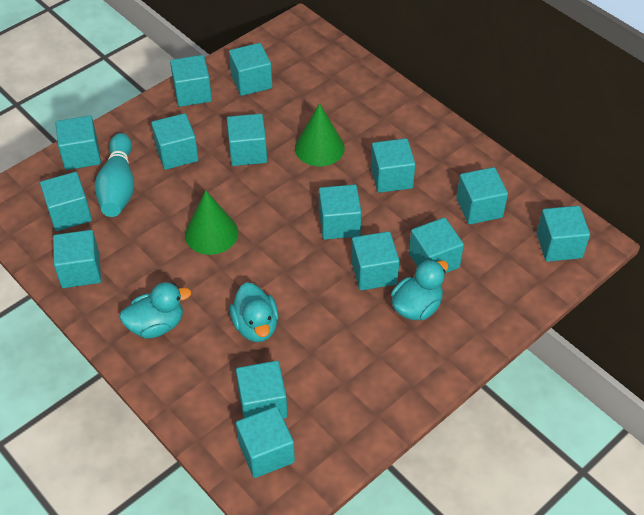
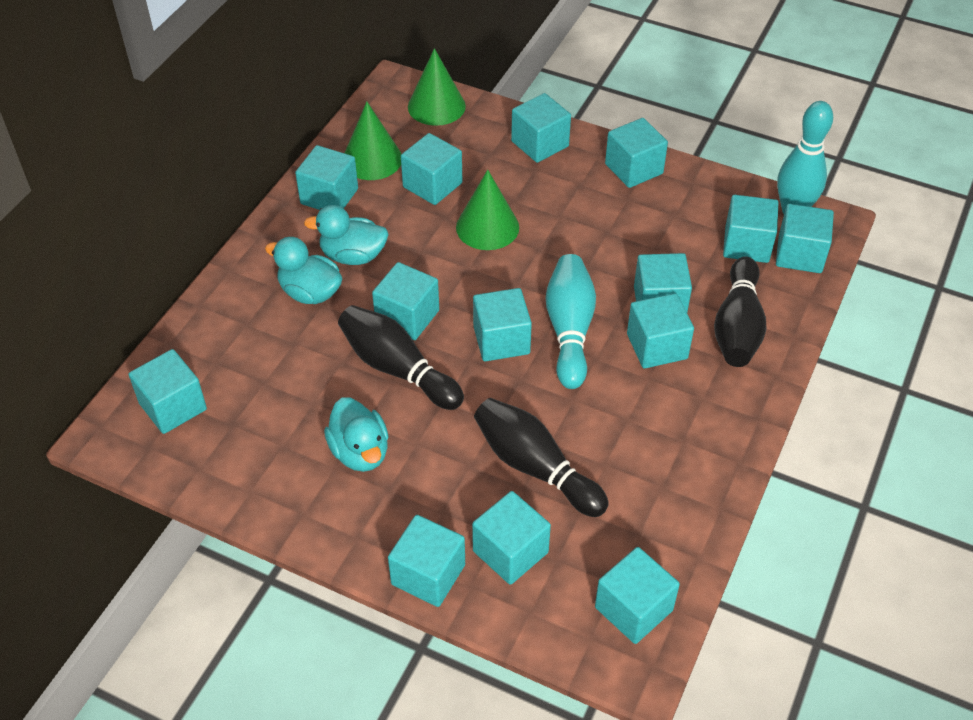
black bowling pin: none = 0 -> [338,305,464,410] [474,398,609,517] [714,256,767,367] = 3
green cone: [185,190,238,255] [295,103,345,166] = 2 -> [345,102,401,180] [408,48,466,126] [456,170,519,250] = 3
turquoise bowling pin: [94,133,134,217] = 1 -> [546,254,596,389] [777,101,833,214] = 2
turquoise cube: [40,172,92,231] [53,230,101,288] [55,116,101,170] [151,113,198,170] [170,55,212,107] [227,114,267,166] [229,43,272,96] [236,361,287,419] [236,406,295,478] [319,185,362,240] [351,231,400,290] [371,138,415,193] [409,217,464,274] [456,167,508,224] [537,206,590,262] = 15 -> [129,349,207,434] [295,145,358,210] [372,262,439,340] [388,515,465,607] [401,133,462,205] [472,491,551,585] [473,288,532,361] [511,93,571,163] [595,547,680,644] [605,118,668,188] [627,293,694,368] [634,253,692,312] [723,195,778,263] [776,204,834,273] = 14

